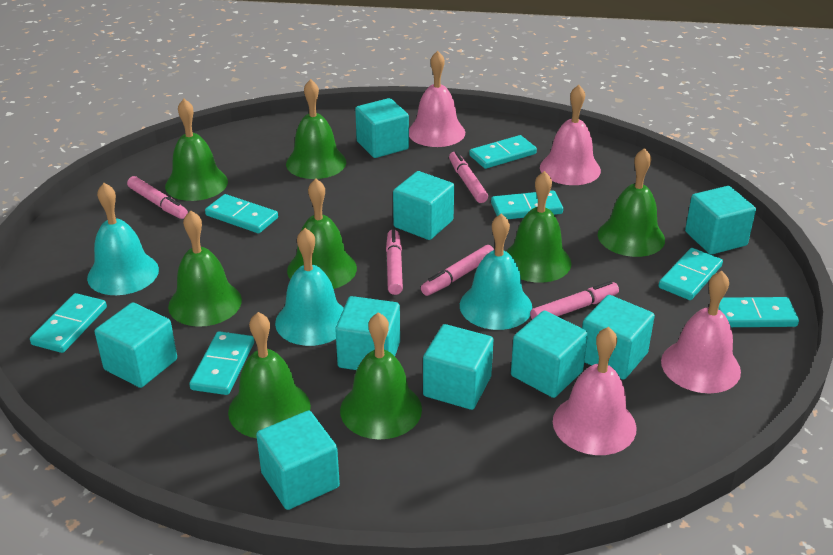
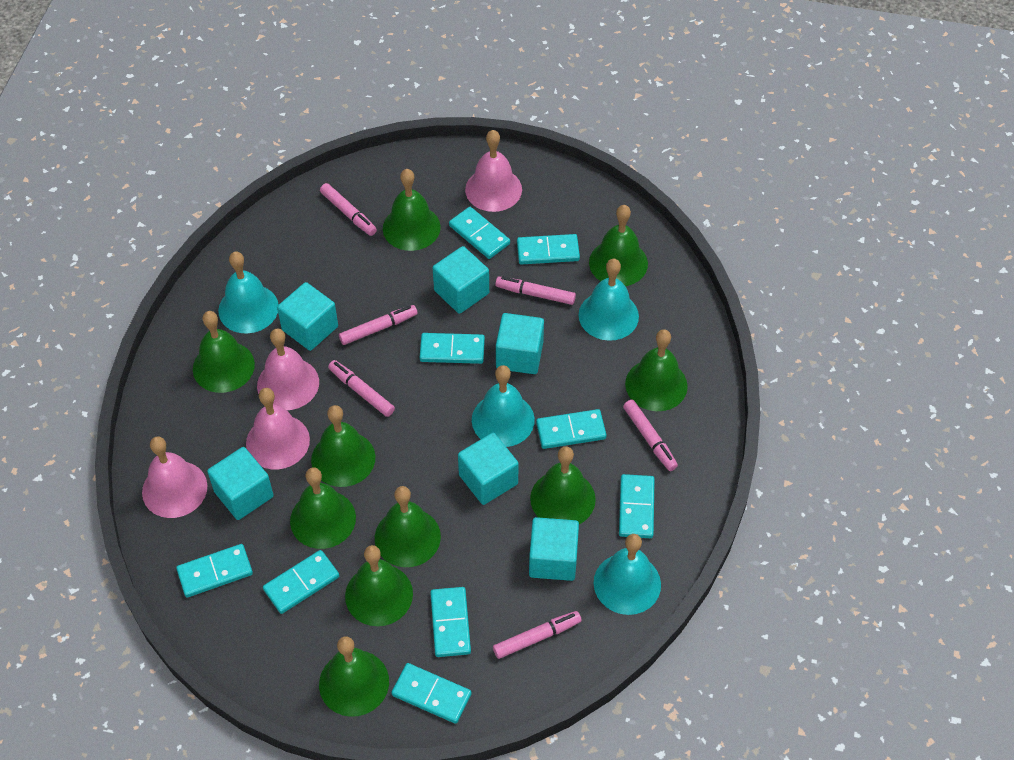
green bell: [165,99,228,201] [168,210,242,327] [228,312,311,438] [286,79,346,179] [287,179,357,289] [340,312,422,440] [506,171,571,283] [598,148,665,257] = 8 -> [193,311,255,393] [290,467,356,549] [311,405,375,487] [319,636,389,717] [345,545,413,626] [375,486,441,567] [383,169,441,251] [530,446,596,524] [589,205,648,286] [625,330,688,411] = 10
pink marker: [127,176,188,219] [386,229,403,295] [421,245,494,296] [449,151,488,203] [530,281,619,319] = 5 -> [320,183,377,236] [328,360,395,417] [339,305,418,345] [493,611,582,659] [495,277,576,305] [623,400,678,471] = 6
turquoise bell: [87,183,159,295] [275,228,344,346] [460,213,532,330] = 3 -> [218,251,279,333] [472,365,535,447] [579,259,639,341] [594,534,661,615] = 4
turquoise cube: [94,302,177,388] [256,411,340,510] [335,296,400,370] [355,98,409,158] [393,171,454,240] [423,324,494,410] [511,311,588,398] [582,295,655,380] [685,186,756,255] = 9 -> [207,447,274,520] [277,282,338,351] [433,246,489,314] [458,433,519,505] [496,313,544,374] [529,517,579,581] = 6
turquoise domino: [30,293,107,353] [189,331,254,395] [205,194,278,233] [469,135,537,169] [491,190,563,219] [658,248,723,300] [718,297,799,327] = 7 -> [176,544,253,597] [263,550,339,614] [391,663,472,724] [420,333,485,364] [430,587,471,657] [449,207,510,259] [517,234,580,264] [536,409,606,449] [619,474,655,538] = 9

